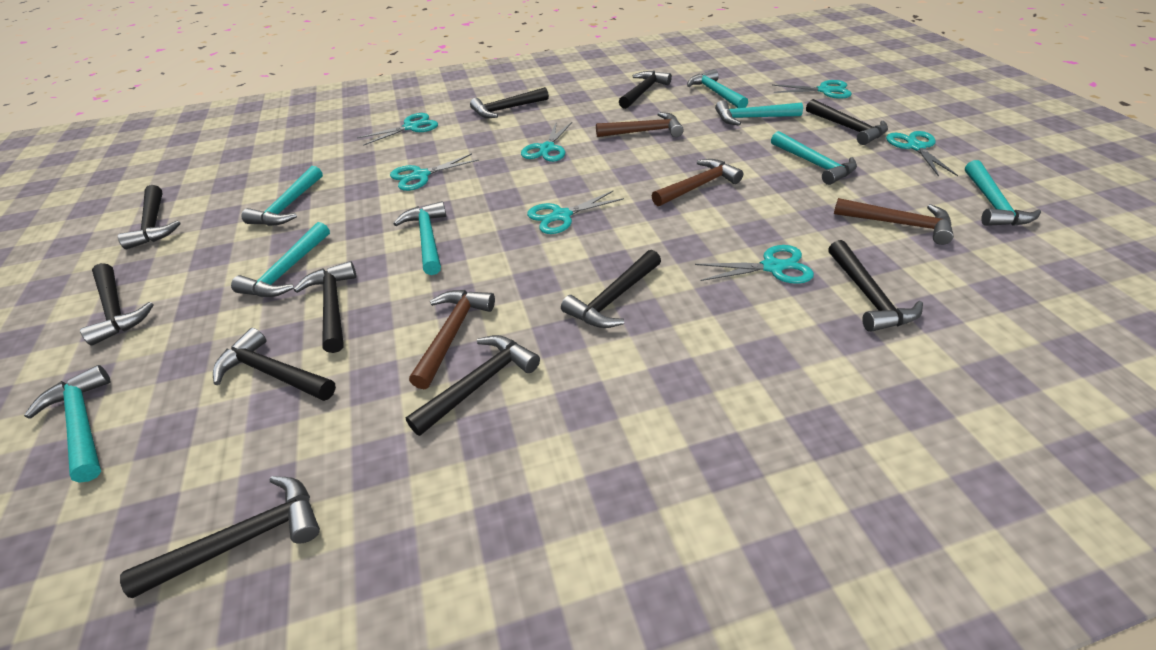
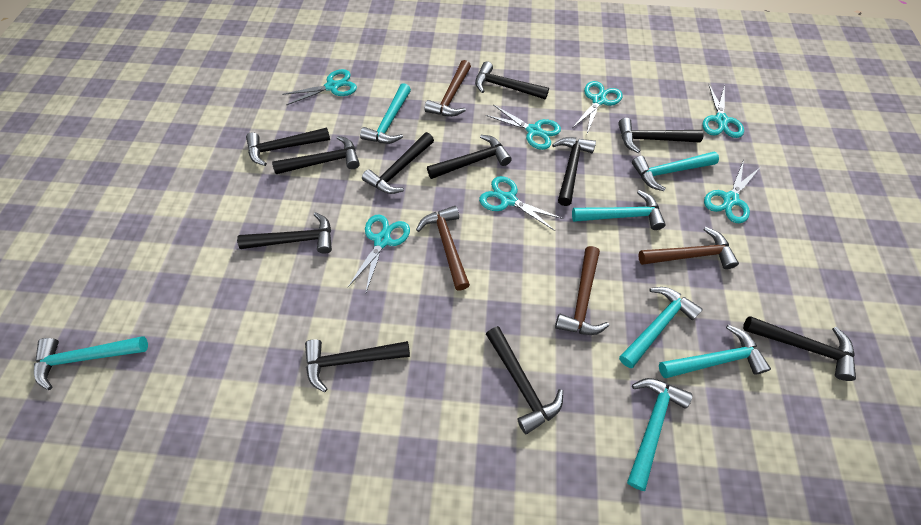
turquoise hammer: [24,365,111,483] [231,222,330,297] [241,166,323,226] [393,201,446,275] [687,69,748,108] [715,100,803,125] [771,131,857,185] [965,160,1041,226] = 8 -> [34,336,148,390] [360,83,411,144] [572,190,666,230] [619,287,703,368] [627,378,692,491] [632,152,719,191] [659,325,771,378] = 7

